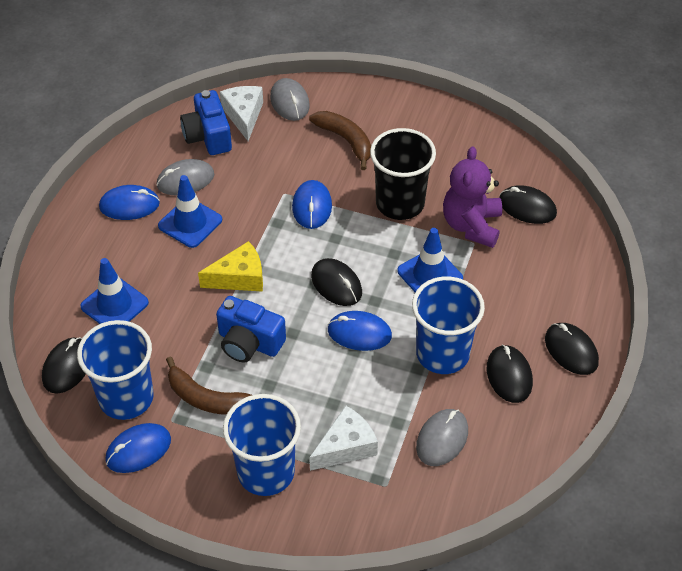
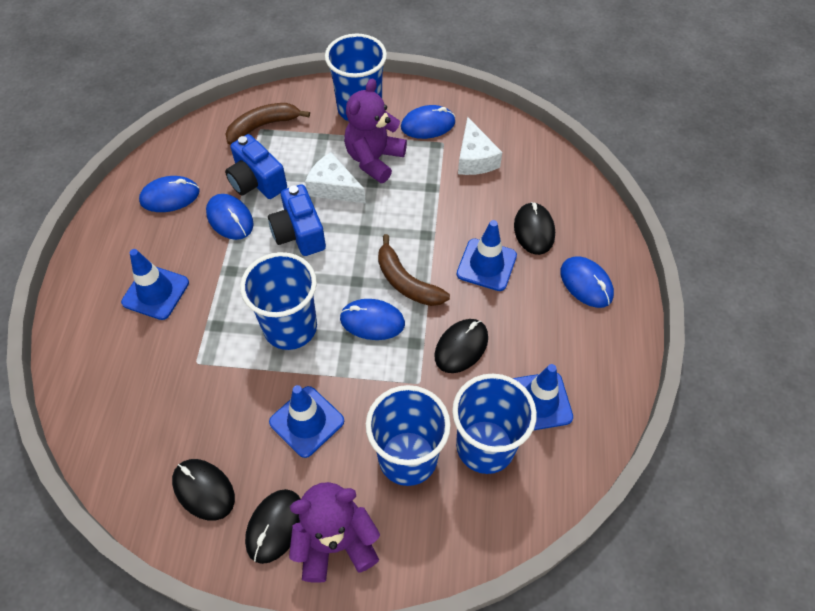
black cup: [370,128,436,220] = 1 -> none = 0
black mouse: [42,337,86,394] [311,258,362,306] [487,345,533,403] [499,186,557,224] [545,323,599,375] = 5 -> [172,459,235,521] [245,489,301,564] [434,319,488,373] [514,202,555,255] = 4
blue cup: [77,320,154,420] [223,394,301,496] [412,277,485,374] = 3 -> [240,252,317,350] [325,34,387,121] [366,385,451,486] [452,374,537,474] = 4
blue mouse: [99,185,160,220] [105,423,171,473] [292,180,332,229] [328,311,392,351] = 4 -> [139,176,200,212] [206,194,254,240] [340,299,405,340] [401,105,455,139] [560,256,614,308] = 5
blue traffic cone: [80,258,149,324] [158,175,222,248] [397,228,463,292] = 3 -> [121,249,189,320] [269,385,344,458] [457,220,517,291] [513,364,573,431] = 4
grey mouse: [156,159,214,195] [270,78,310,121] [416,409,468,466] = 3 -> none = 0
purple teddy bear: [443,146,502,248] = 1 -> [289,482,380,583] [344,78,407,183] = 2
yellow cheese: [198,241,263,292] = 1 -> none = 0

